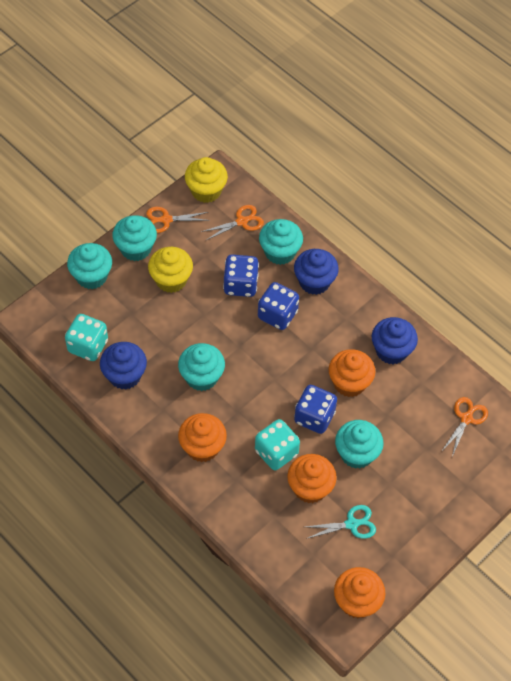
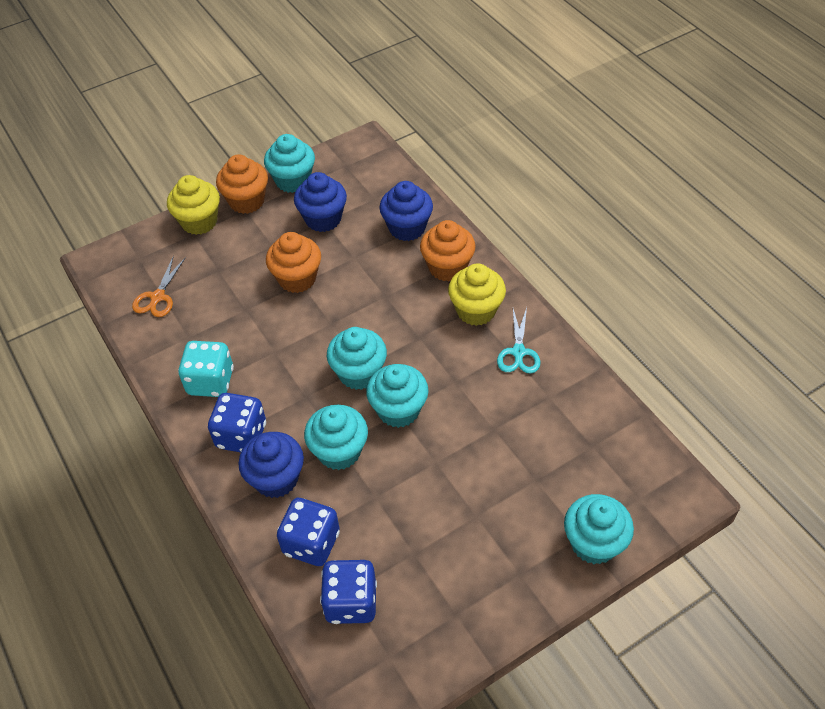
orange cupcake: [178,413,227,462] [287,454,337,503] [329,349,375,397] [334,567,385,618] = 4 -> [216,154,268,214] [266,232,321,293] [420,220,476,282] = 3
orange scissors: [146,207,210,233] [201,205,264,241] [441,397,488,456] = 3 -> [132,255,186,317] = 1
turquoise dice: [65,314,108,361] [255,419,300,470] = 2 -> [178,341,234,397] = 1

